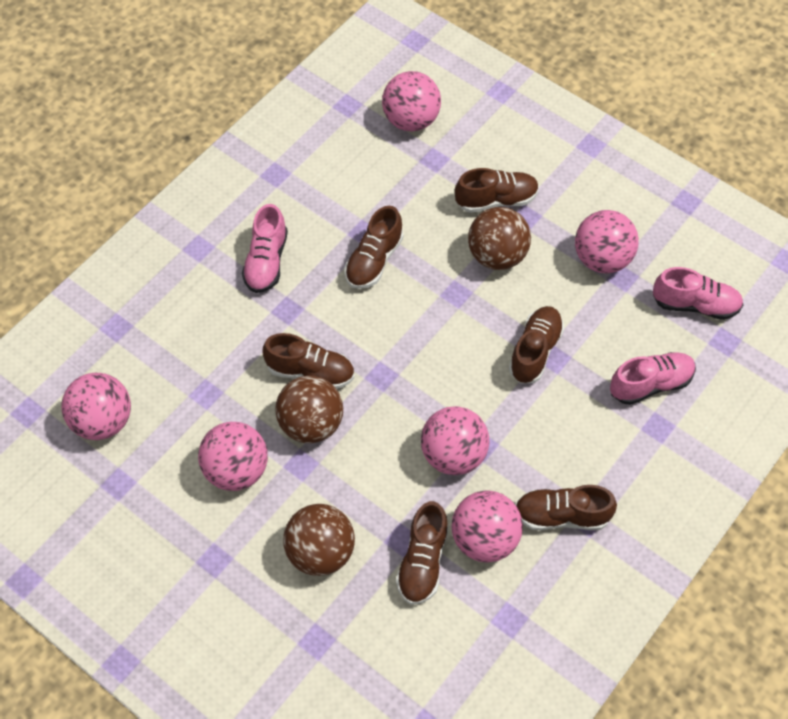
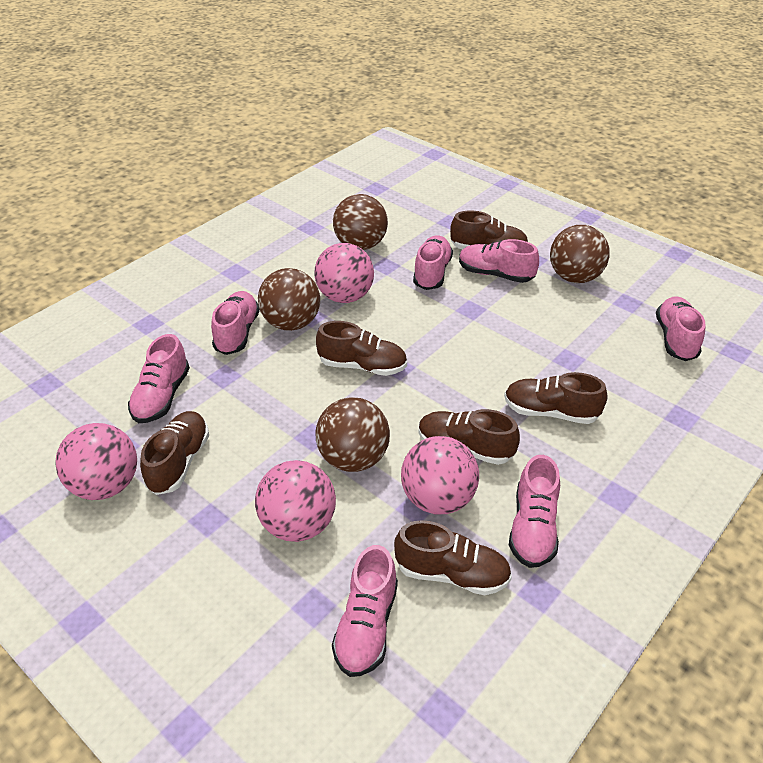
brown ball: [275,376,343,443] [283,504,355,576] [468,207,531,270] = 3 -> [258,268,320,331] [315,397,390,472] [333,194,388,250] [550,225,610,283] = 4
pink ball: [61,373,131,440] [198,422,268,491] [382,71,441,131] [421,406,489,475] [451,491,523,562] [575,210,639,273] = 6 -> [55,423,137,500] [255,460,336,542] [314,243,374,303] [401,436,479,514] = 4
pink shoe: [242,204,288,293] [610,352,696,405] [653,267,743,320] = 3 -> [128,334,190,423] [211,291,260,355] [332,545,398,677] [413,236,453,290] [459,239,539,283] [509,455,560,568] [656,296,706,361] = 7

